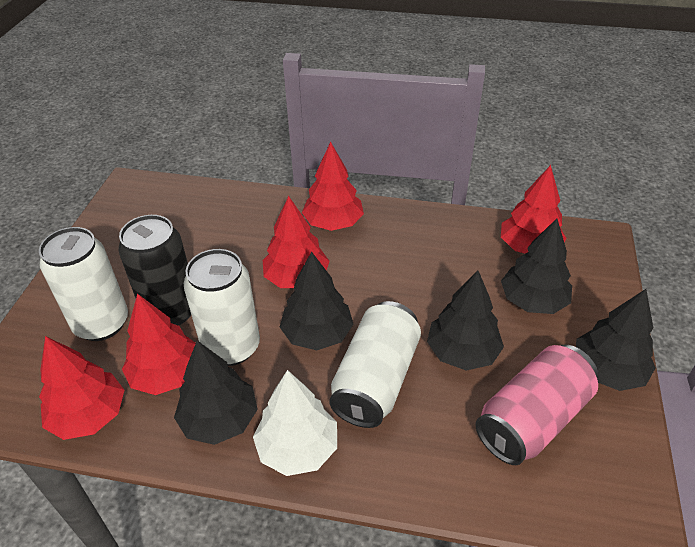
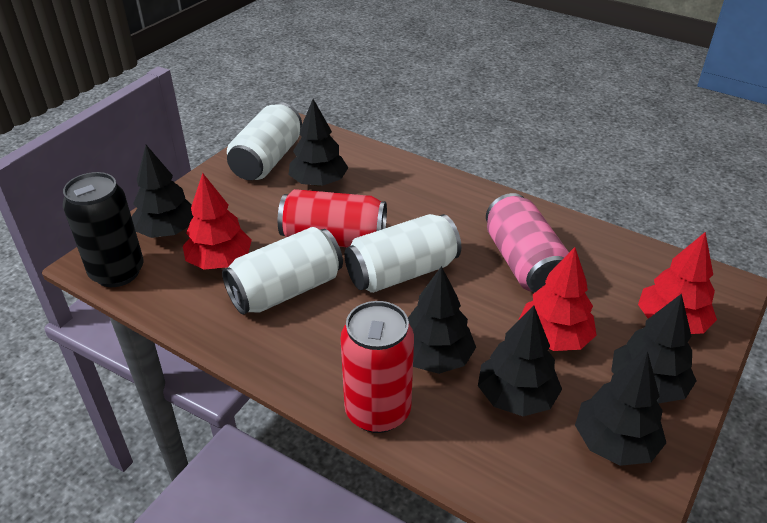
black tree: [174,341,258,445] [280,252,354,350] [427,270,504,371] [501,219,572,314] [576,289,656,391] = 5 -> [131,145,193,238] [289,99,348,186] [408,266,476,374] [478,305,562,416] [575,351,666,466] [611,294,696,404] = 6
red can: none = 0 -> [278,189,387,247] [341,301,414,433] = 2
red tree: [39,336,124,440] [122,294,196,395] [263,196,330,288] [302,142,364,231] [501,165,567,254] = 5 -> [183,173,252,270] [518,247,597,351] [638,232,717,334] = 3
white tree: [253,370,337,476] = 1 -> none = 0

